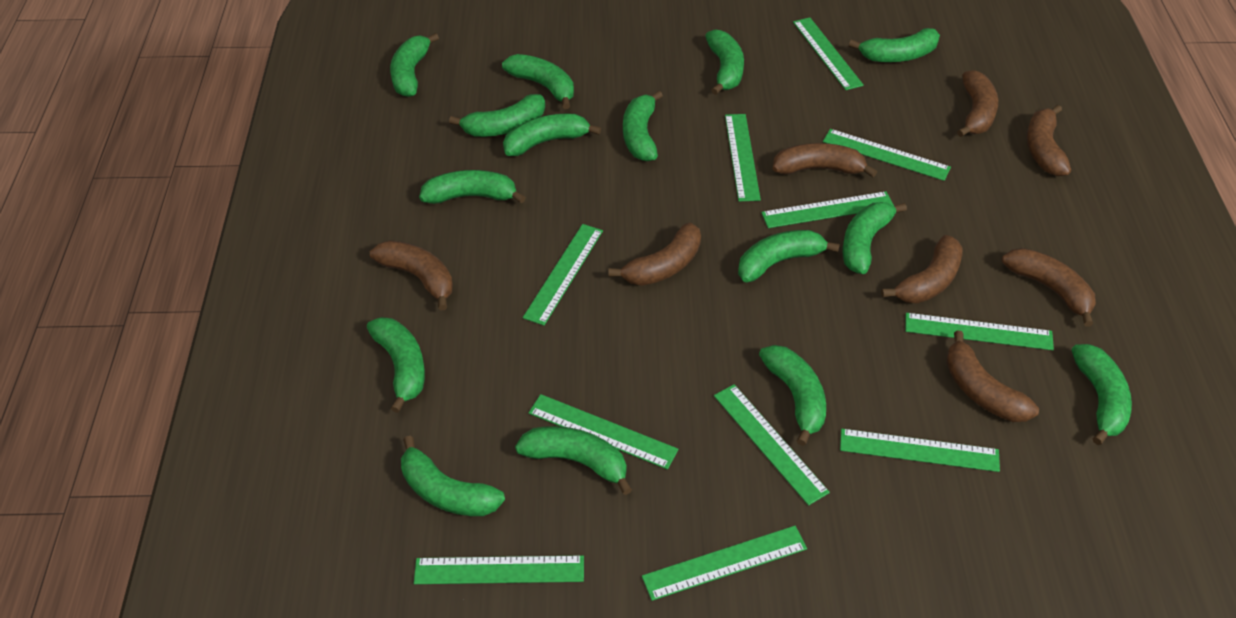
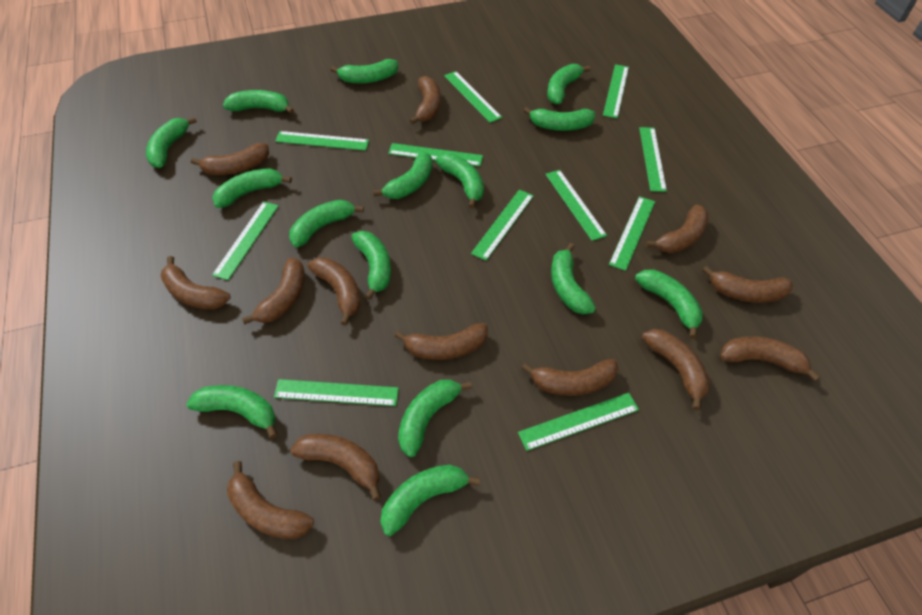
brown banana: [370,240,453,311] [608,223,701,286] [773,143,877,177] [881,235,963,303] [946,330,1039,422] [957,70,998,137] [1002,248,1096,326] [1026,105,1071,176] = 8 -> [160,256,231,309] [191,143,269,175] [227,461,314,539] [242,257,305,325] [290,434,381,501] [308,257,360,326] [395,323,488,360] [409,76,441,125] [522,359,618,396] [642,329,710,411] [646,205,709,253] [702,266,793,303] [721,336,820,381] = 13

